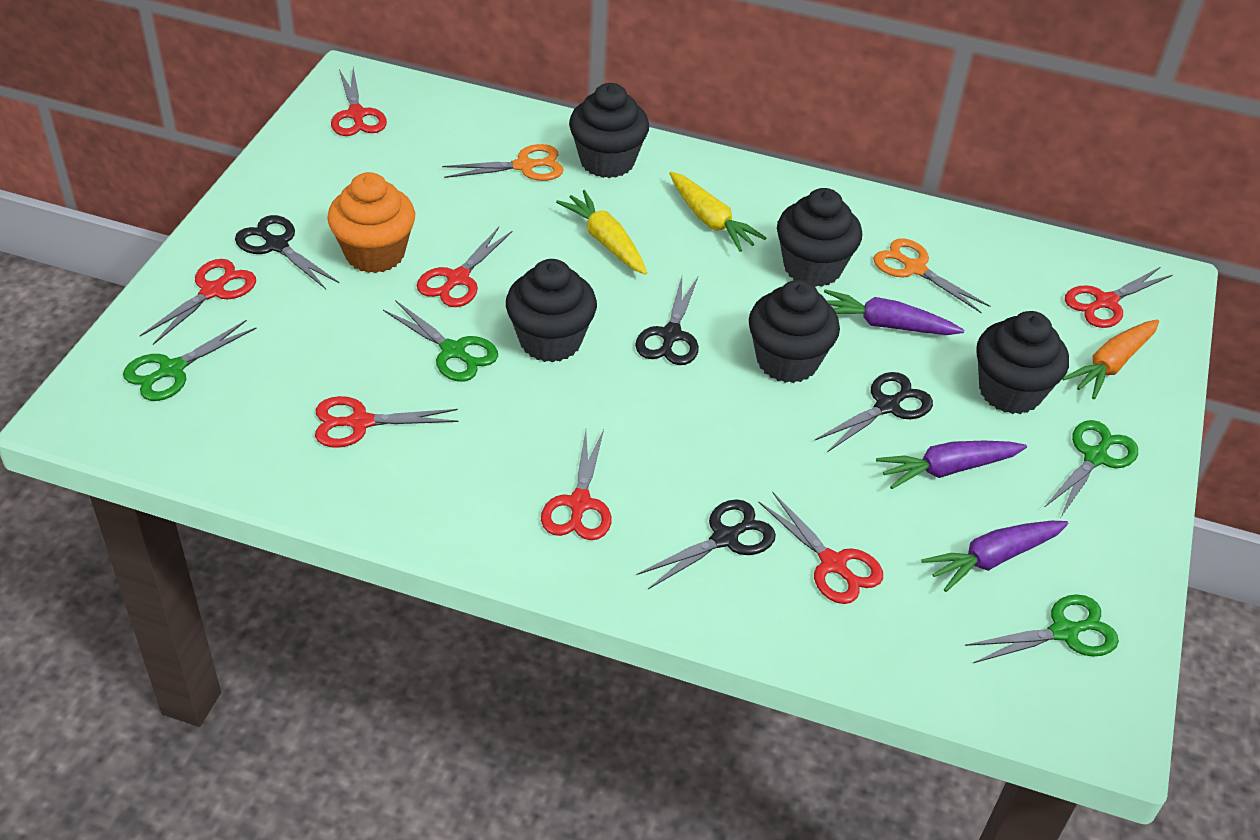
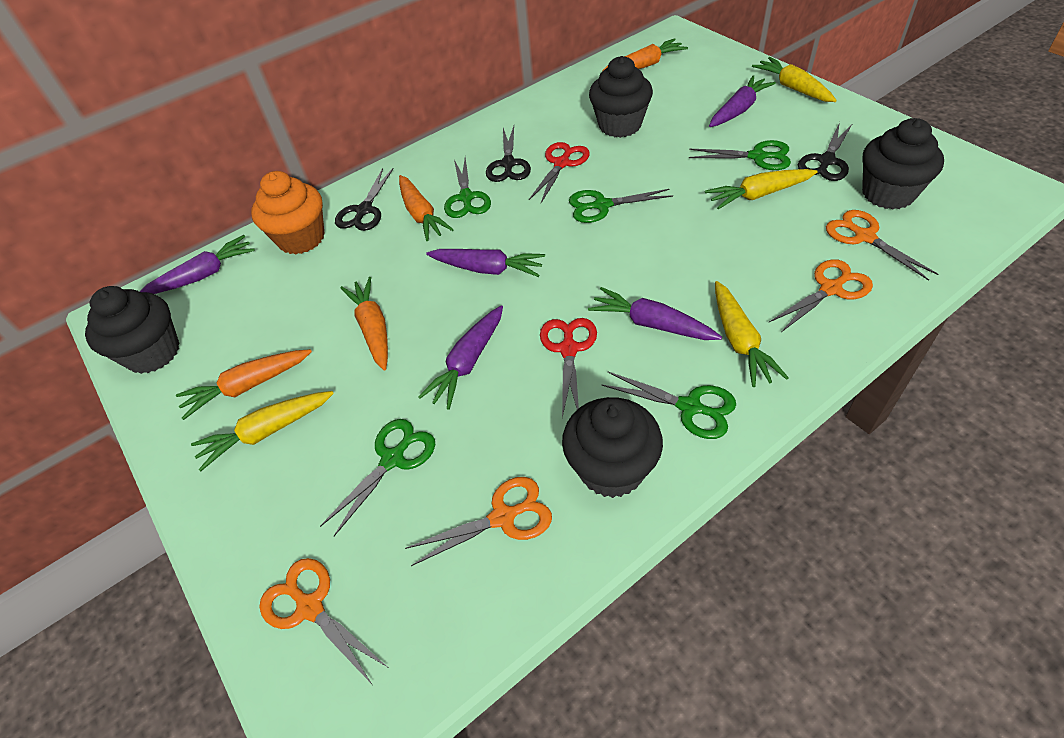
black cupcake: [506,259,597,362] [569,83,649,178] [749,280,840,383] [777,188,862,287] [976,311,1069,414] = 5 -> [85,286,180,374] [562,397,663,498] [589,56,653,138] [862,118,944,210] = 4
black scissors: [235,215,339,289] [635,277,699,365] [637,499,776,589] [815,372,933,452] = 4 -> [335,168,394,231] [486,126,531,182] [798,122,853,181] = 3
green scissors: [123,320,257,401] [383,300,498,381] [965,594,1119,663] [1045,420,1138,517] = 4 -> [320,419,435,536] [444,157,491,218] [569,189,673,223] [602,372,736,439] [689,140,791,170] = 5
orange carrot: [1062,320,1159,399] = 1 -> [176,349,312,420] [340,277,388,371] [399,175,454,241] [602,38,688,71] = 4
orange scissors: [442,144,564,181] [873,238,991,313] = 2 -> [259,558,387,684] [405,477,552,566] [769,259,873,332] [826,210,939,281] = 4
purple carrot: [824,289,964,335] [876,441,1027,489] [921,521,1069,592] = 3 -> [140,235,255,294] [418,305,503,410] [426,249,545,277] [588,287,722,340] [709,75,776,127] = 5
red scissors: [140,259,256,345] [315,396,459,448] [331,67,387,136] [417,227,513,307] [541,429,611,540] [758,492,883,604] [1065,267,1173,328] = 7 -> [529,142,590,203] [540,318,597,418] = 2
yellow carrot: [556,190,647,275] [669,172,766,252] = 2 -> [191,391,334,471] [705,169,818,209] [715,281,789,387] [752,57,837,102] = 4

